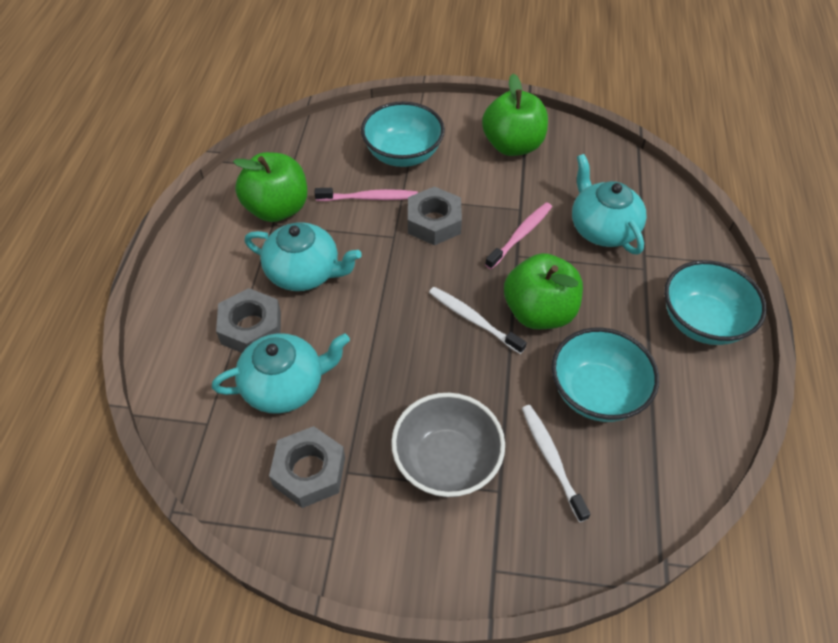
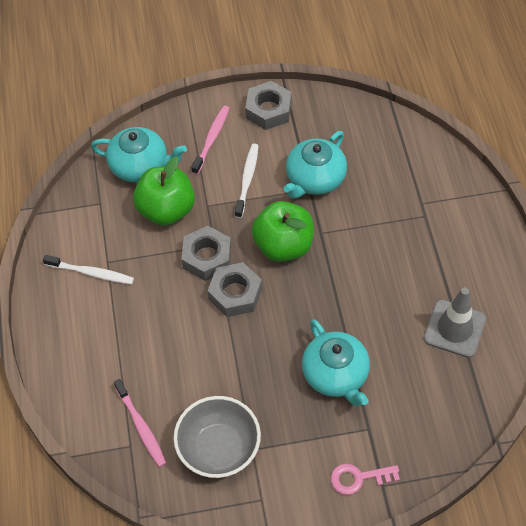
green apple: [233,152,307,222] [482,74,548,156] [504,253,583,329] = 3 -> [133,156,195,226] [252,201,314,262] = 2
grey traffic cone: none = 0 -> [424,288,486,358] = 1
pink key: none = 0 -> [331,464,400,495] = 1
turquoise bowl: [361,101,445,167] [551,328,659,422] [664,260,767,345] = 3 -> none = 0

